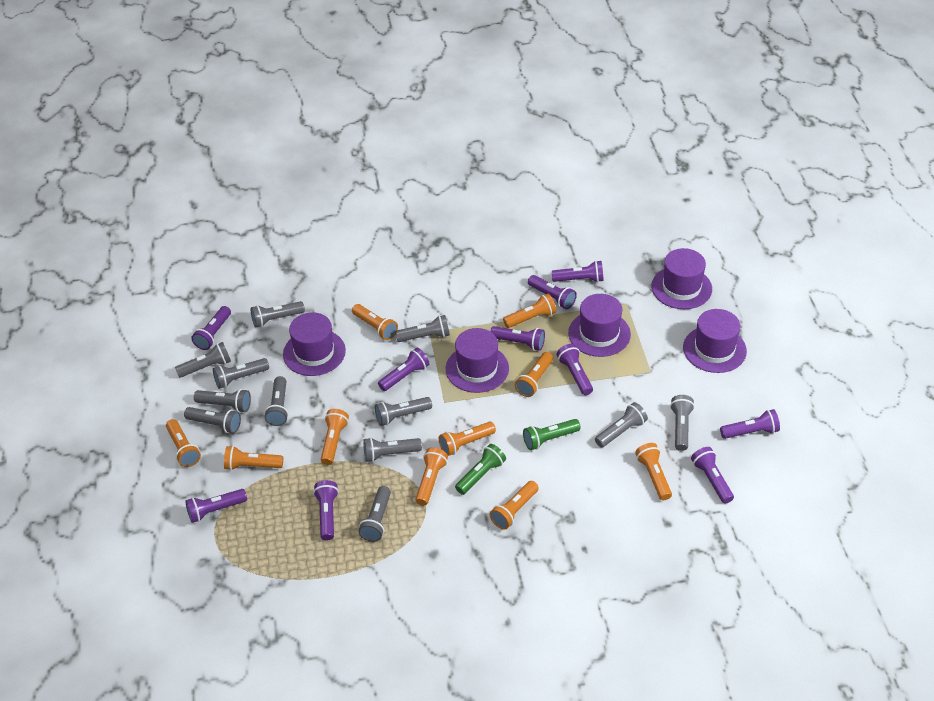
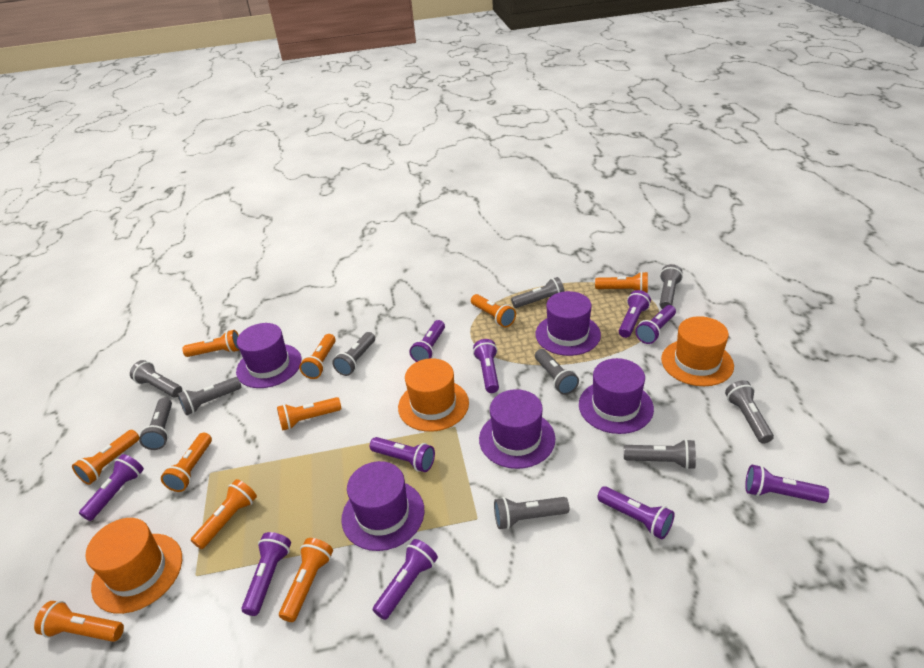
green flashlight: [455,444,506,495] [523,419,581,450] = 2 -> none = 0
grey flashlight: [175,342,231,378] [184,407,241,433] [194,389,251,413] [213,358,269,389] [251,301,305,328] [264,376,288,426] [358,486,391,542] [363,437,422,462] [375,397,432,426] [395,315,450,342] [595,402,648,448] [670,395,695,451] = 12 -> [130,360,182,397] [139,398,172,450] [177,377,241,415] [332,332,375,376] [494,497,569,530] [511,277,565,308] [535,349,579,395] [624,439,696,469] [660,264,683,309] [725,380,774,444] = 10
orange hat: none = 0 -> [85,518,182,614] [398,358,469,432] [661,316,734,386] = 3

